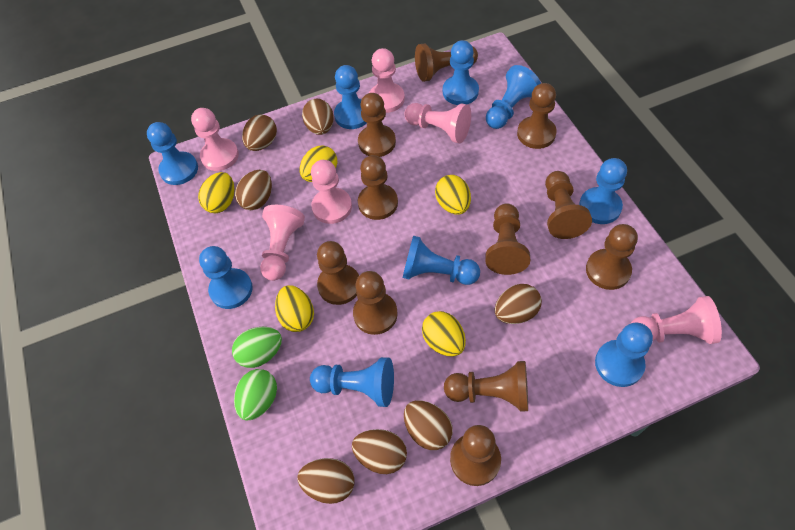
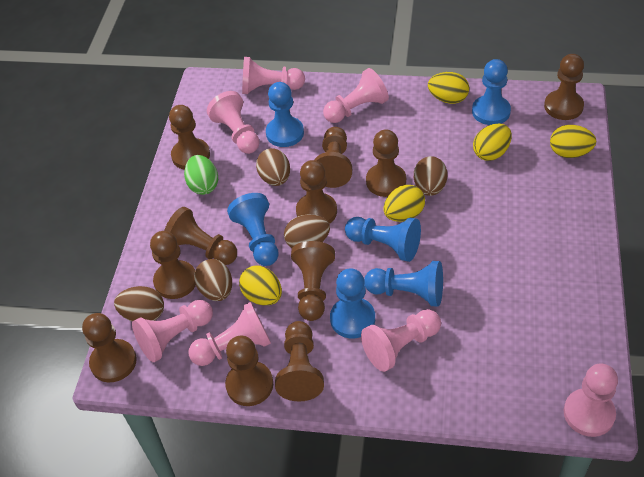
blue pawn: [147,122,198,185] [199,246,253,309] [310,357,394,407] [334,65,367,129] [402,236,480,285] [443,40,479,105] [486,65,541,129] [579,158,627,224] [595,323,653,387] = 9 -> [227,193,279,266] [266,82,304,147] [330,268,375,339] [345,217,421,262] [364,261,443,307] [472,59,511,125] = 6
brown egg: [235,170,272,210] [242,114,277,151] [297,458,354,504] [302,99,334,135] [352,429,407,474] [404,400,453,450] [495,284,542,324] = 7 -> [114,286,164,321] [194,259,232,301] [256,148,290,186] [284,215,330,248] [414,156,447,196] = 5
green egg: [232,327,282,368] [234,369,277,421] = 2 -> [184,155,218,195] = 1
pink pawn: [191,108,239,171] [260,205,305,281] [311,160,352,224] [369,48,405,113] [405,103,471,144] [631,296,722,344] = 6 -> [132,300,213,362] [188,302,271,366] [207,91,260,154] [242,57,305,94] [323,68,389,123] [361,309,441,372] [564,364,618,437] = 7

